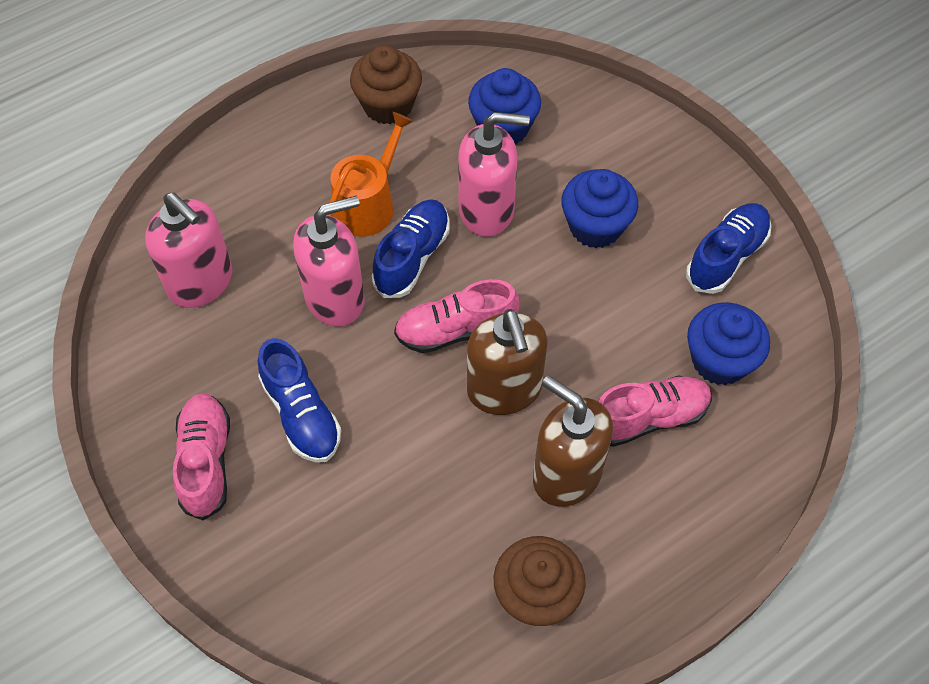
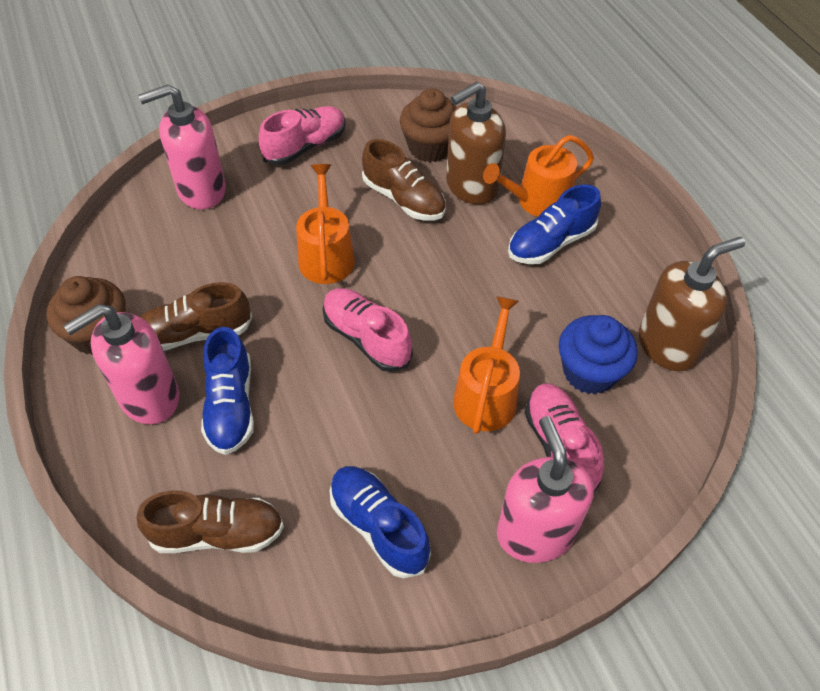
blue cupcake: [468,68,541,144] [562,169,638,248] [687,302,770,385] = 3 -> [559,315,638,394] = 1
brown shoe: none = 0 -> [137,490,284,553] [140,282,252,351] [362,139,446,221] = 3
orange watering can: [328,112,413,237] = 1 -> [296,164,355,284] [453,296,520,434] [483,135,594,217] = 3

